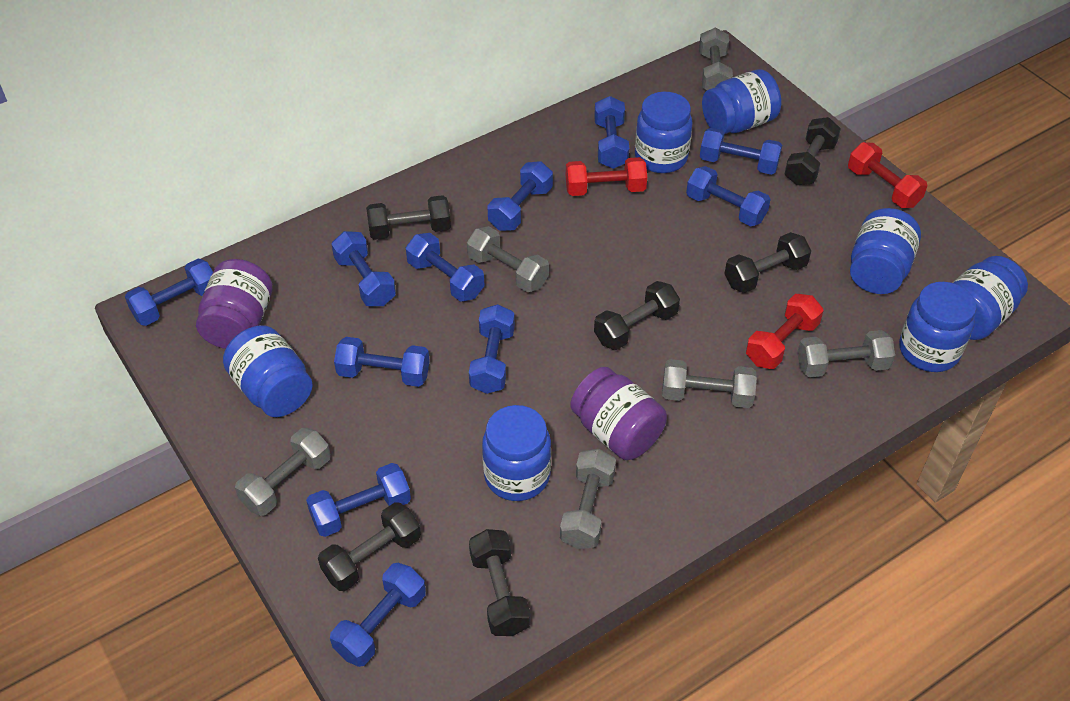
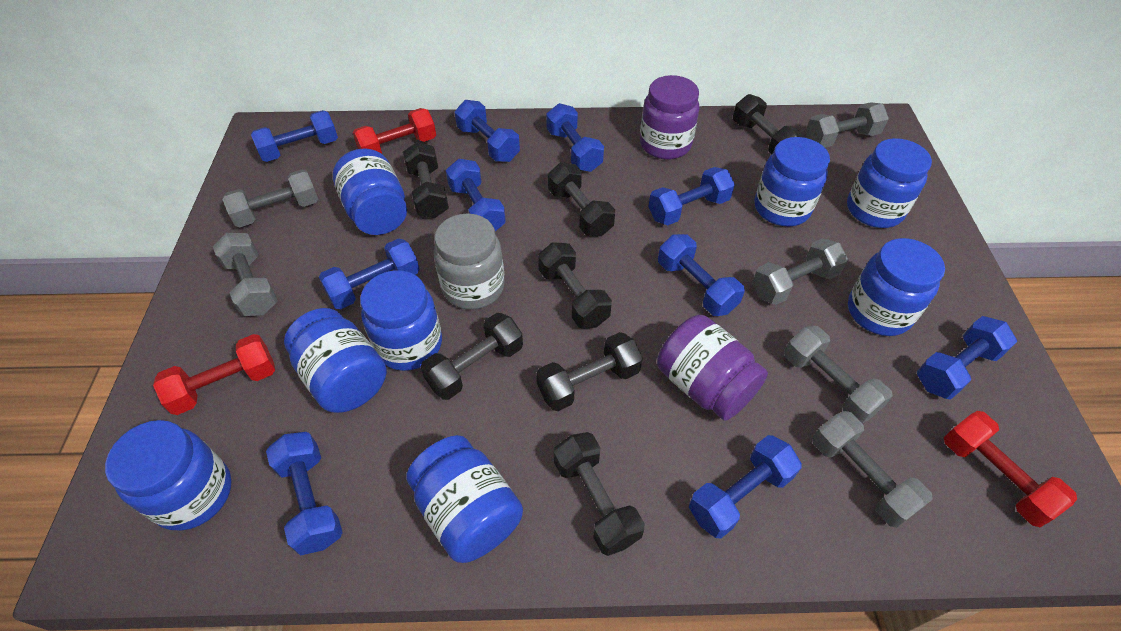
black dumbbell: [318,502,421,591] [366,195,451,240] [469,529,531,636] [594,281,680,350] [724,232,811,293] [785,117,841,185] = 6 -> [403,142,449,218] [421,313,523,400] [536,332,643,411] [538,242,612,328] [548,162,615,236] [554,432,645,556] [733,94,804,154] = 7
blue dumbbell: [125,259,213,326] [306,463,411,537] [330,563,426,667] [331,231,396,306] [334,337,430,387] [406,233,484,302] [469,304,515,394] [487,161,553,231] [594,96,629,169] [686,166,771,226] [700,128,782,175] = 11 -> [251,110,338,162] [266,432,343,555] [319,238,420,309] [446,159,506,231] [455,100,520,162] [546,103,604,172] [648,167,735,225] [658,234,745,316] [689,435,802,538] [917,316,1017,400] = 10
blue jar: [223,325,313,417] [482,405,551,501] [635,92,692,173] [702,69,782,134] [850,208,921,294] [899,282,977,372] [953,256,1028,340] = 7 -> [105,420,232,531] [284,308,387,413] [333,148,407,235] [360,270,442,371] [406,435,523,563] [755,137,830,226] [847,138,932,228] [848,238,945,336] = 8
grey jar: none = 0 -> [434,214,505,310] = 1

